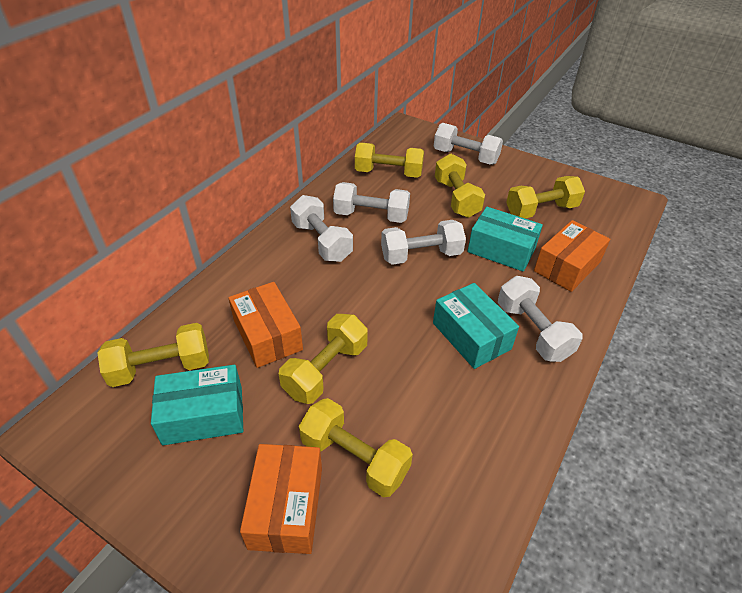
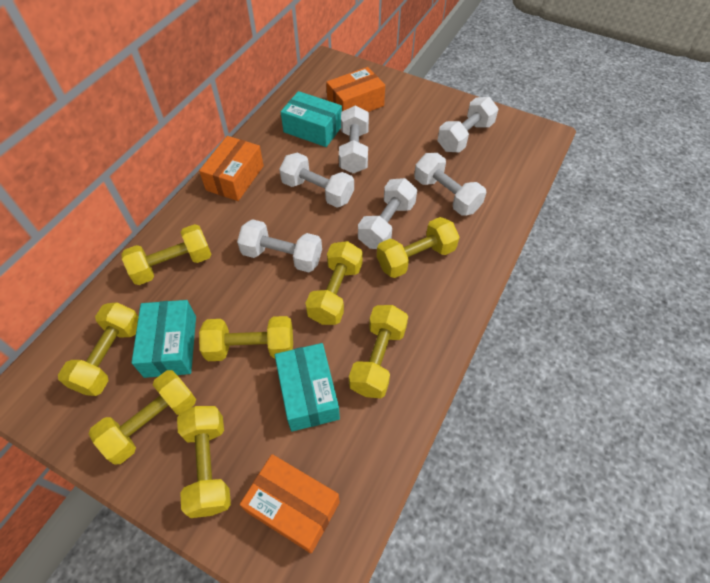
white dumbbell: [290,195,353,262] [333,182,410,223] [381,220,466,265] [434,123,503,165] [498,276,582,362] = 5 -> [237,219,322,272] [279,153,354,207] [339,106,369,174] [358,178,417,249] [414,153,487,216] [437,97,499,152] = 6
yellow dumbbell: [97,323,209,387] [279,314,368,404] [299,398,413,497] [355,143,424,178] [435,154,485,218] [506,176,585,218] = 6 -> [58,302,139,396] [89,370,196,465] [121,224,212,285] [177,406,231,518] [199,316,293,361] [305,241,363,325] [349,305,408,398] [377,217,459,278] = 8

